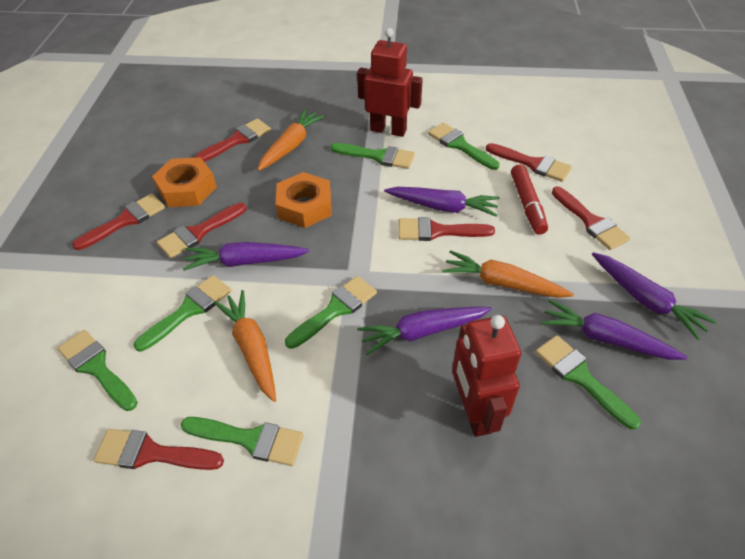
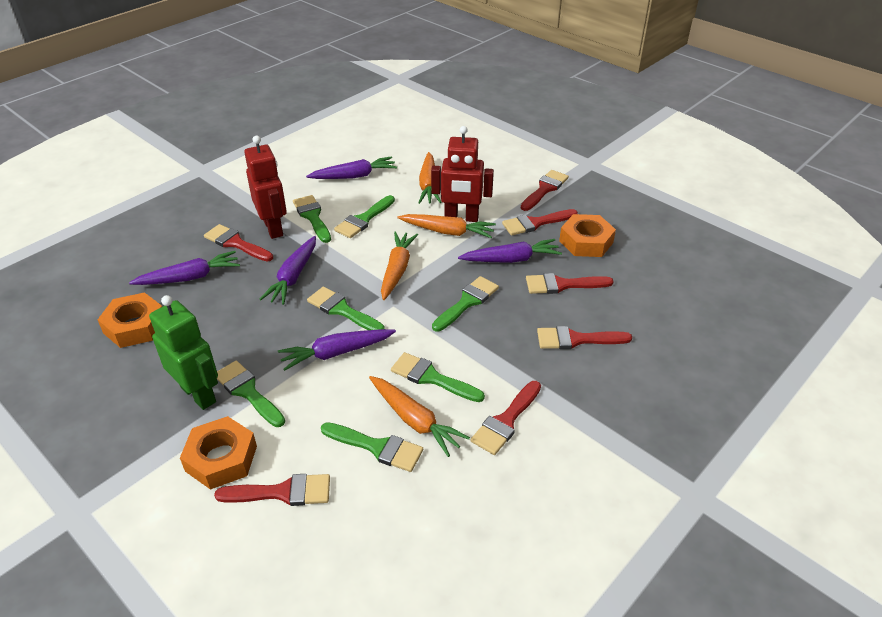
green robot: none = 0 -> [149,295,218,410] = 1
orange carrot: [213,290,276,402] [257,109,325,171] [442,250,574,298] = 3 -> [369,376,470,457] [381,232,418,300] [398,214,496,238] [418,152,441,204] = 4
orange nut: [152,157,217,207] [276,172,332,228] = 2 -> [97,292,162,348] [180,416,257,490] [559,214,616,257] = 3
red marker: [511,164,548,235] = 1 -> none = 0

